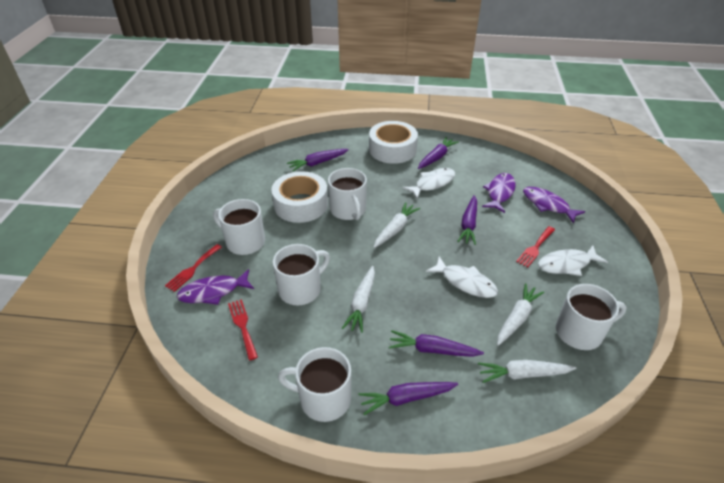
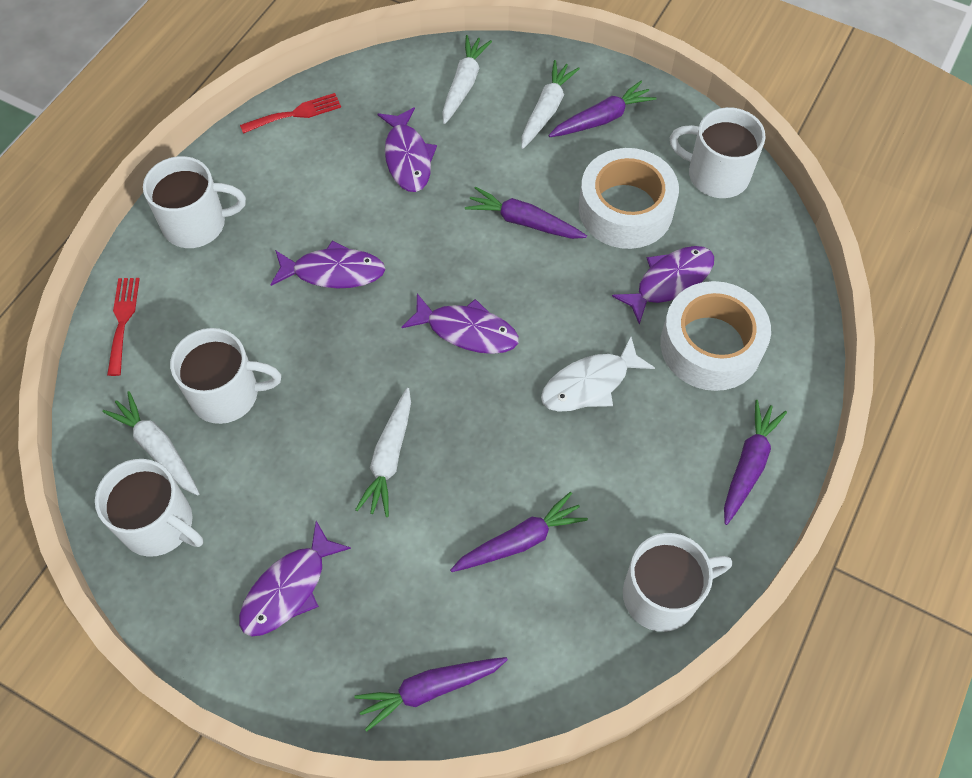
purple fish: [177,269,254,305] [482,173,516,213] [523,187,586,224] = 3 -> [239,521,351,636] [270,241,385,288] [378,107,437,192] [402,294,519,354] [612,246,714,325] = 5
red fork: [165,244,222,292] [228,299,258,360] [516,226,555,268] = 3 -> [107,278,140,376] [240,93,341,134] = 2
white fish: [402,168,455,199] [426,256,498,298] [538,245,608,276] = 3 -> [541,336,655,412] = 1

